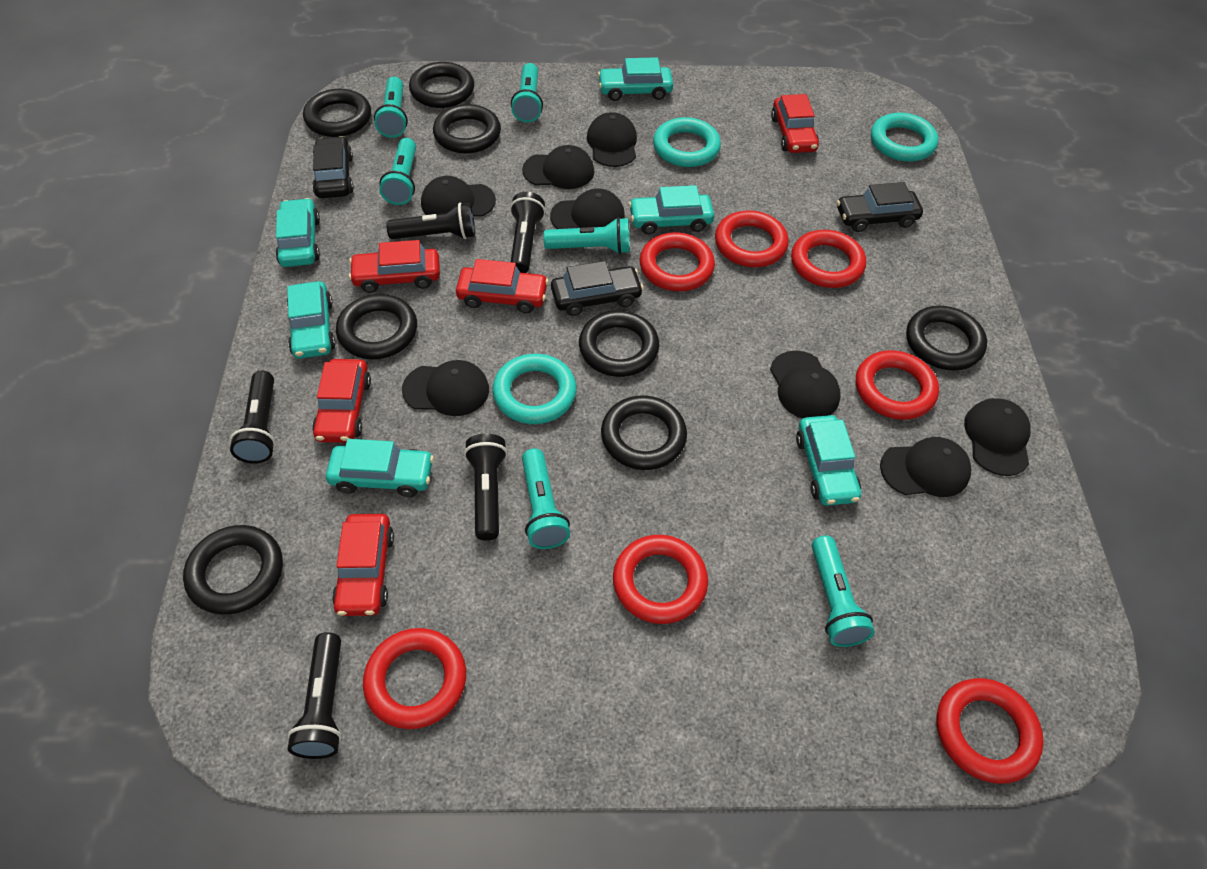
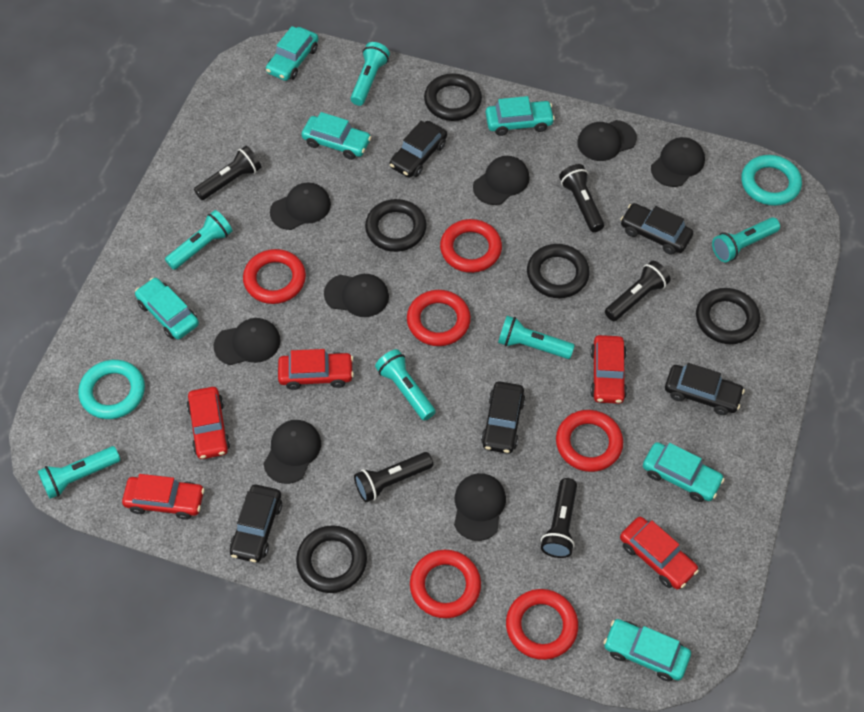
black car: [312,136,354,198] [551,261,644,316] [837,182,923,232] = 3 -> [230,485,282,563] [390,121,447,178] [481,381,525,454] [620,203,693,255] [665,363,745,415] = 5
black ring: [183,525,283,615] [303,89,371,137] [336,294,417,359] [409,62,474,108] [433,104,501,154] [579,311,659,377] [601,396,687,470] [906,306,987,371] = 8 -> [296,525,367,593] [365,199,427,252] [424,73,482,121] [527,244,590,298] [696,288,760,344] = 5
red ring: [363,628,466,729] [613,535,708,624] [640,233,715,291] [715,211,789,267] [791,230,866,288] [856,350,939,420] [937,678,1043,784] = 7 -> [243,249,306,304] [407,290,471,346] [410,550,481,618] [440,219,502,273] [506,589,578,660] [556,410,623,472] = 6
turquoise ring: [492,354,576,424] [653,117,721,167] [871,113,938,162] = 3 -> [78,360,145,419] [741,155,802,206] = 2

